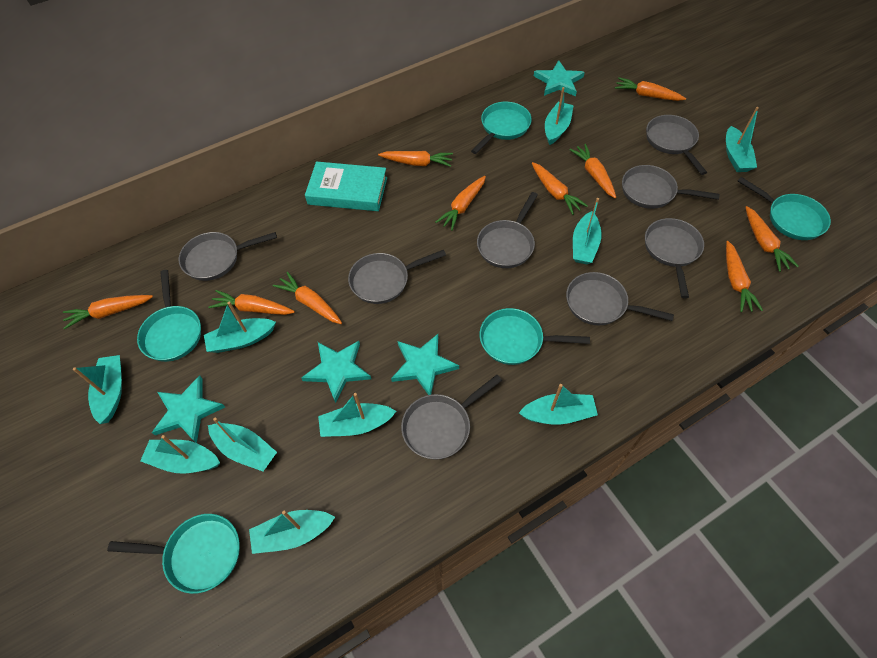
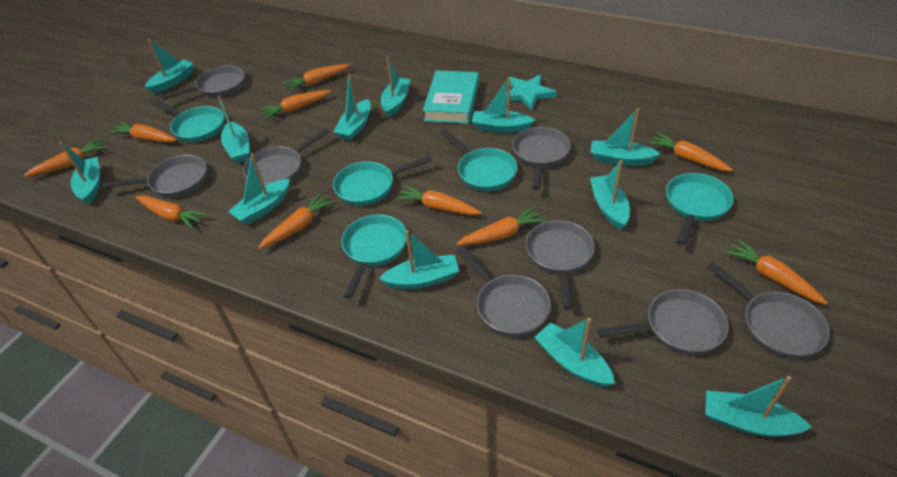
turquoise boat: [73,355,122,424] [140,435,220,474] [204,302,276,353] [208,418,277,471] [249,510,335,554] [318,393,396,437] [519,384,598,425] [545,87,574,145] [573,198,602,264] [726,107,759,172] = 10 -> [59,142,100,204] [145,39,194,94] [218,96,249,163] [228,154,290,224] [333,74,371,141] [379,230,459,289] [381,57,410,117] [472,78,535,133] [535,318,615,387] [590,108,661,166] [590,160,630,230] [705,376,812,437] = 12
turquoise star: [152,375,225,443] [301,341,371,403] [391,334,459,395] [534,60,585,96] = 4 -> [506,74,557,111] = 1

